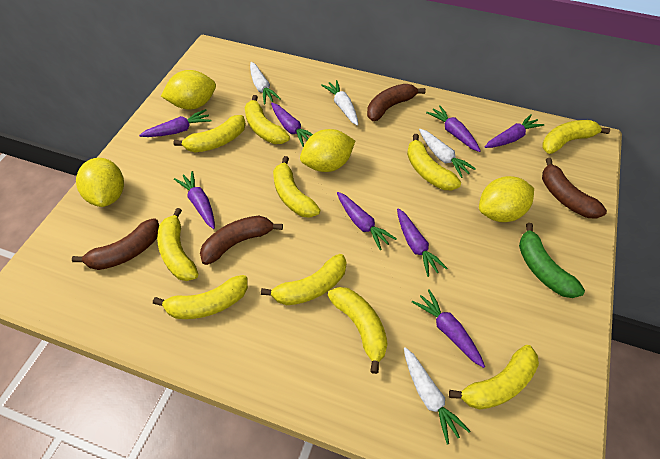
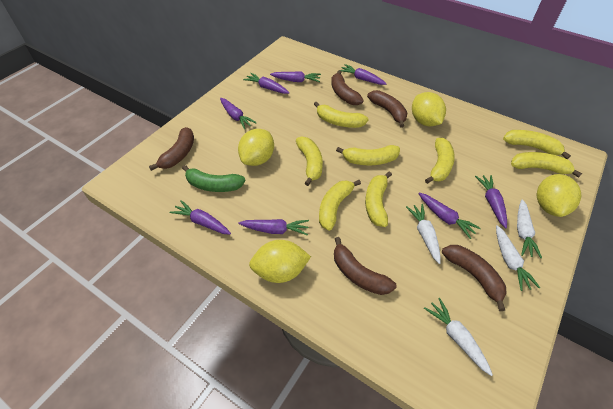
brown banana: [72,218,159,270] [200,216,283,265] [367,84,426,121] [542,158,607,219] = 4 -> [149,127,194,171] [331,70,364,105] [334,237,396,295] [367,90,407,128] [442,245,507,311] = 5
yellow banana: [153,275,248,319] [157,208,198,281] [173,115,246,152] [245,95,290,144] [261,254,347,305] [273,156,320,218] [328,287,388,374] [407,134,461,190] [449,345,539,409] [542,120,610,154] = 10 -> [296,137,323,186] [314,102,369,128] [319,180,361,231] [336,145,400,165] [365,171,392,227] [425,138,455,184] [503,130,571,159] [511,152,582,178] = 8

